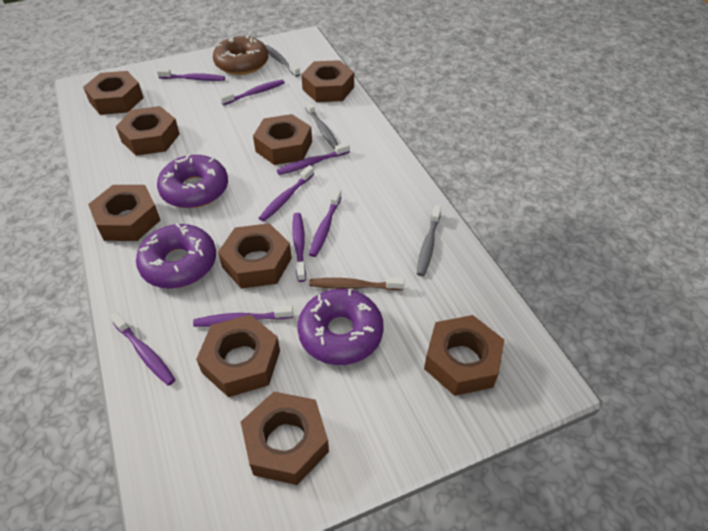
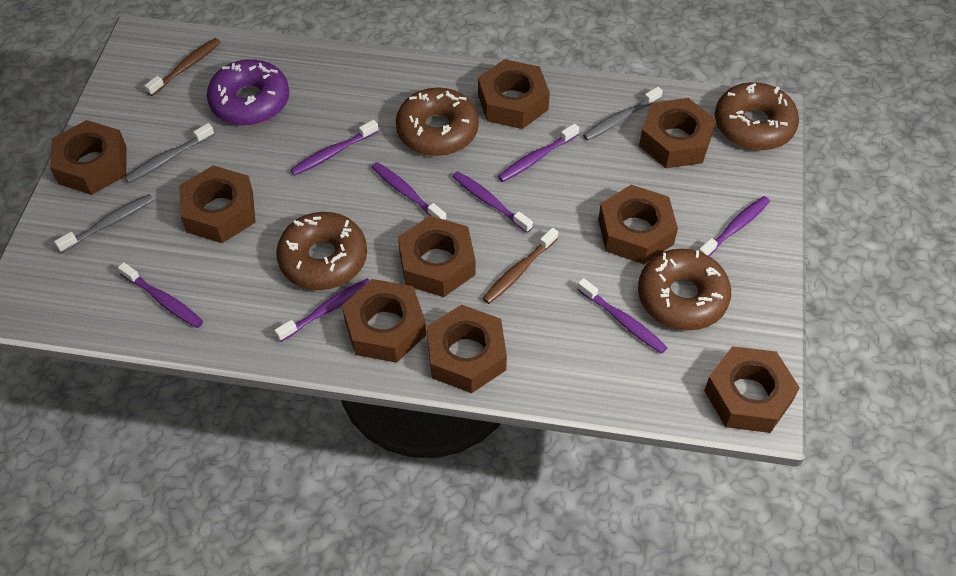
brown donut: [213,35,268,75] = 1 -> [276,212,367,290] [396,88,479,156] [638,249,731,330] [715,82,799,150] = 4
brown toothbrush: [309,277,405,291] = 1 -> [144,38,220,96] [482,228,558,304] = 2
purple donut: [136,223,216,289] [157,153,228,208] [297,289,384,365] = 3 -> [207,59,289,126] = 1

